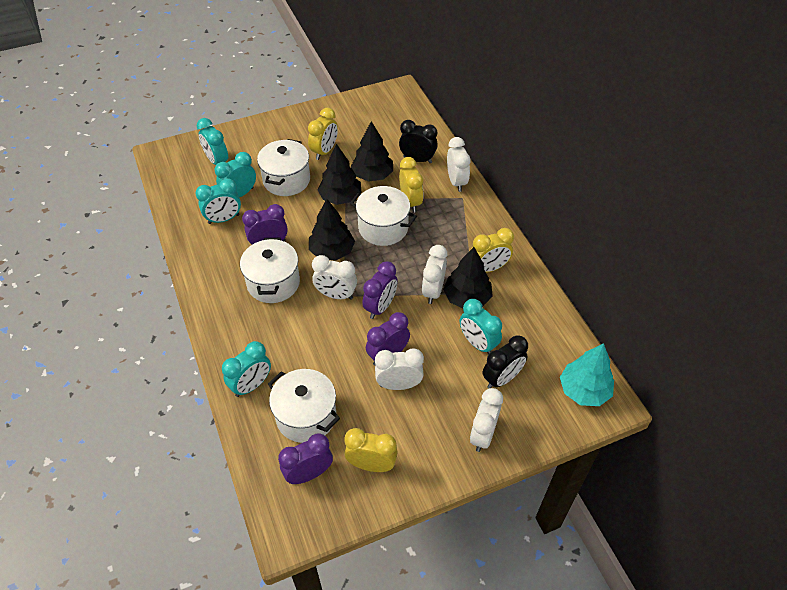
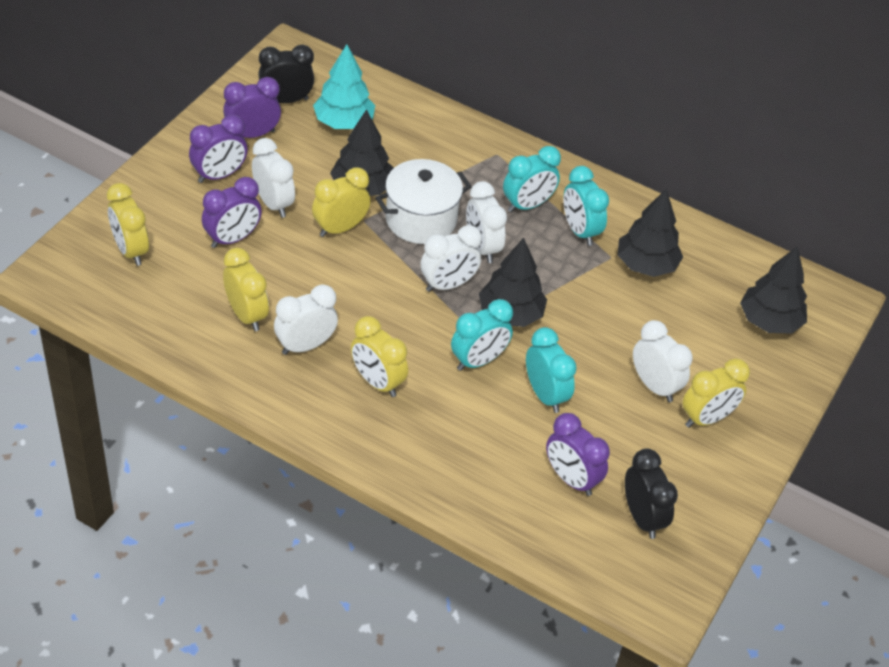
turquoise clock: [195,178,241,224] [197,118,228,165] [215,152,256,197] [222,341,271,397] [460,299,502,355] = 5 -> [451,299,513,371] [503,146,561,212] [526,327,577,413] [563,166,609,246] = 4
white pot: [240,238,300,303] [257,139,310,196] [268,369,340,443] [350,186,417,246] = 4 -> [375,159,472,244] = 1
yellow clock: [308,108,338,160] [344,428,398,472] [399,157,424,213] [472,228,514,273] = 4 -> [107,183,149,266] [223,248,269,331] [312,167,371,237] [351,316,408,397] [682,358,750,428] = 5

